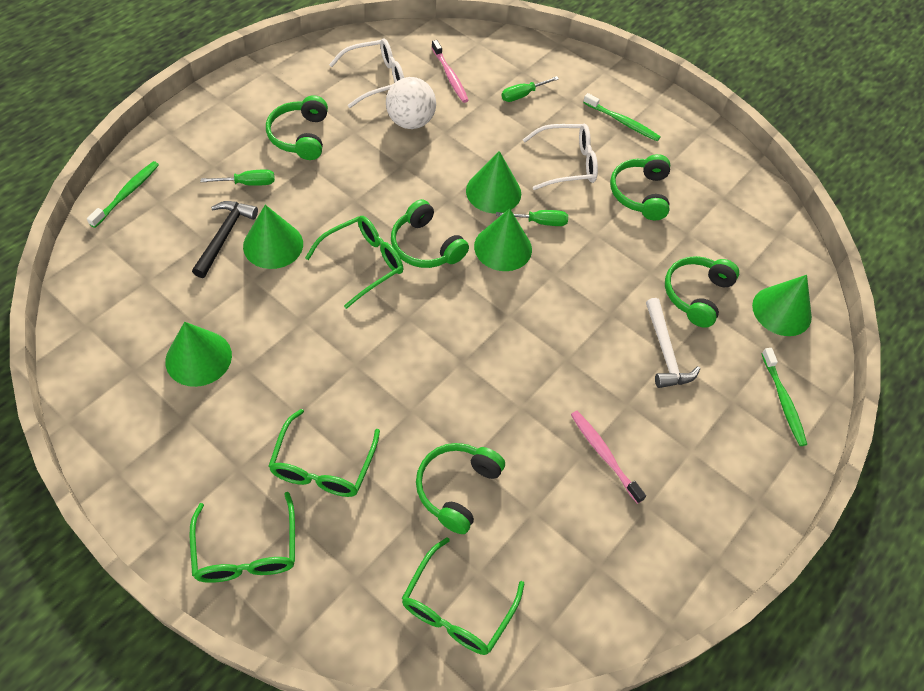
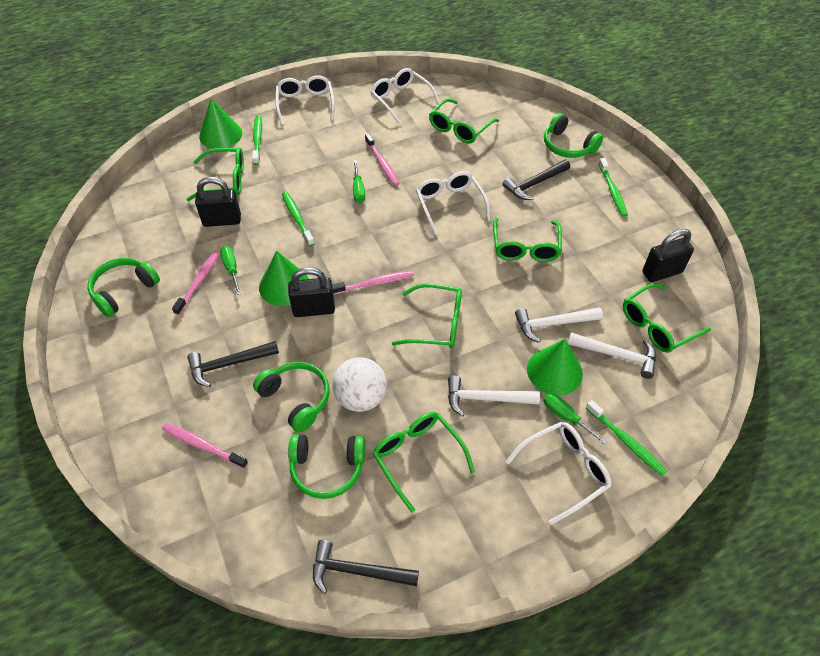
black hammer: [192,201,258,278] = 1 -> [187,341,279,387] [313,540,419,594] [503,160,570,200] = 3
black padlock: none = 0 -> [195,177,241,227] [288,267,335,317] [642,229,694,282] = 3
green cone: [165,322,232,387] [243,205,303,269] [466,151,521,213] [474,208,532,271] [752,275,812,336] = 5 -> [199,98,242,149] [259,251,309,306] [527,339,583,395] = 3
green glasses: [190,492,295,583] [268,409,380,497] [305,216,403,309] [402,537,524,655] = 4 -> [186,147,244,201] [372,412,475,512] [392,284,462,349] [429,98,499,143] [493,218,562,262] [623,283,711,353] = 6
green headphones: [266,95,328,160] [391,199,469,268] [416,443,505,534] [610,154,670,220] [665,256,739,328] = 5 -> [87,258,160,317] [253,362,330,432] [288,434,365,499] [544,113,603,158] = 4
green toothbrush: [87,161,159,228] [583,93,661,141] [762,348,807,446] = 3 -> [252,115,262,165] [282,192,315,246] [586,400,667,476] [599,158,628,217] = 4
pink toothbrush: [431,40,469,103] [571,411,646,504] = 2 -> [162,423,248,469] [172,250,220,315] [332,271,414,295] [365,134,399,186] = 4
white glasses: [329,38,404,108] [523,124,598,190] = 2 -> [275,75,335,125] [371,68,440,124] [416,171,491,235] [506,422,611,525] = 4
white hammer: [646,298,700,388] = 1 -> [448,376,540,417] [515,307,603,343] [568,332,656,379] = 3

